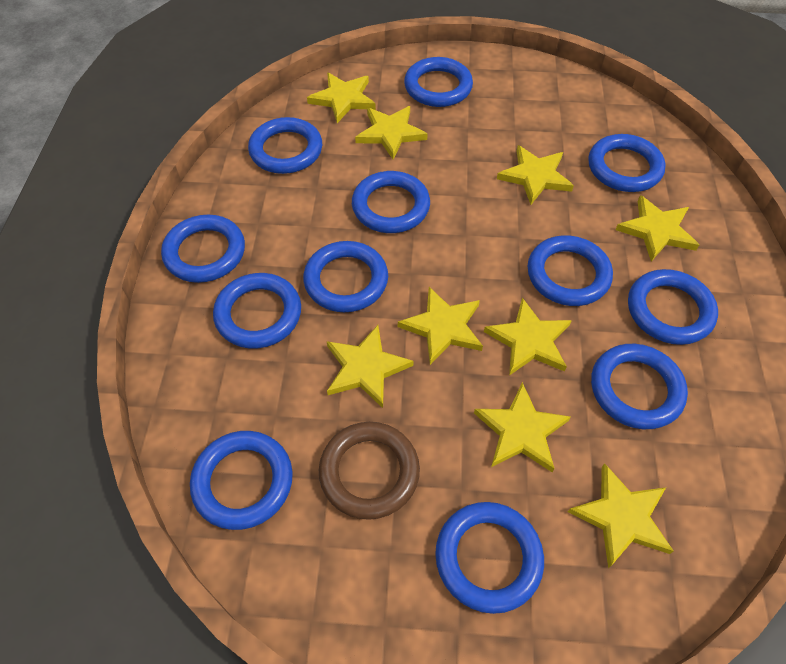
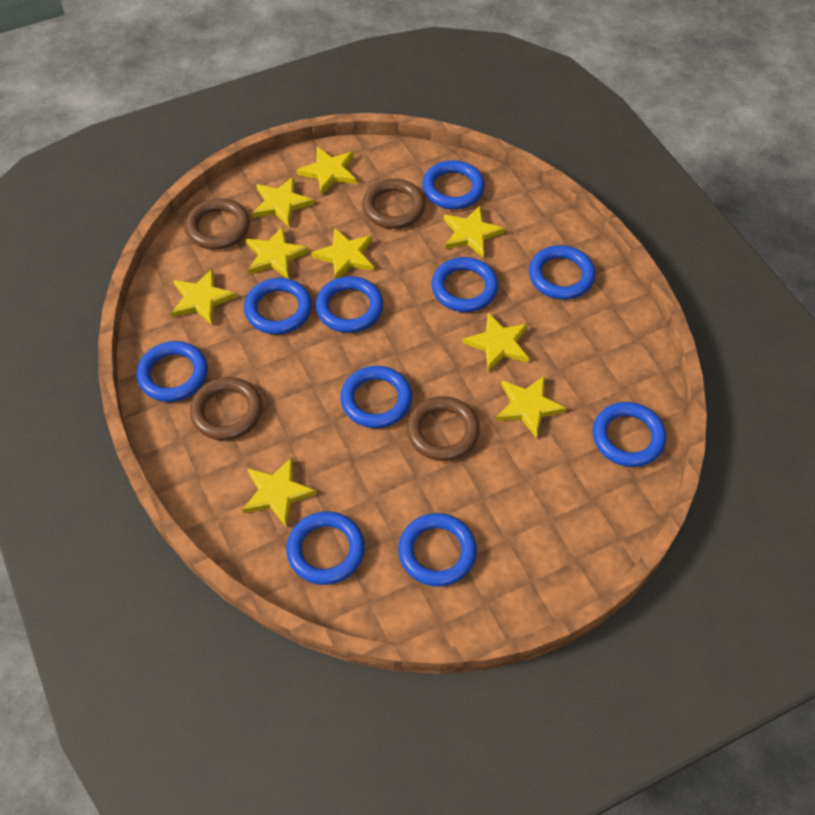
blue ring: [161,215,245,283] [190,431,293,530] [213,273,301,349] [248,117,322,174] [303,241,388,312] [352,171,430,233] [404,57,473,107] [435,502,544,614] [528,235,613,306] [588,134,666,192] [591,344,688,429] [628,269,718,345] = 12 -> [136,341,208,402] [244,278,312,335] [286,511,365,585] [315,276,383,333] [340,366,412,428] [398,513,477,587] [422,160,485,209] [432,257,498,312] [529,245,595,300] [593,402,666,467] = 10
brown ring: [319,422,420,520] = 1 -> [185,198,250,250] [190,377,262,441] [362,179,425,229] [407,396,480,461] = 4

